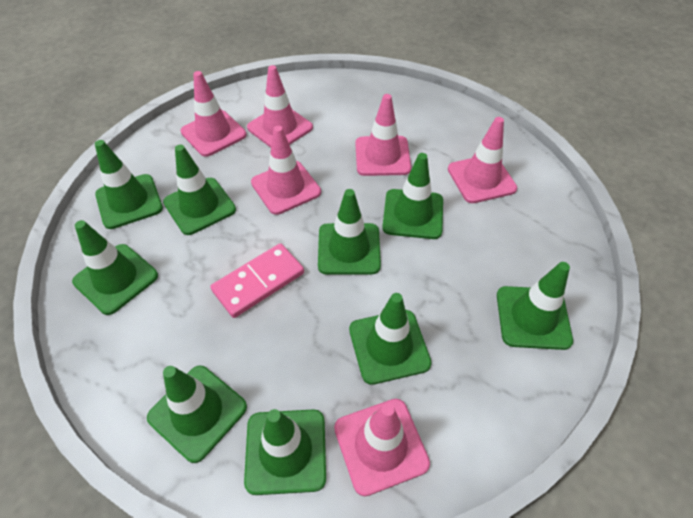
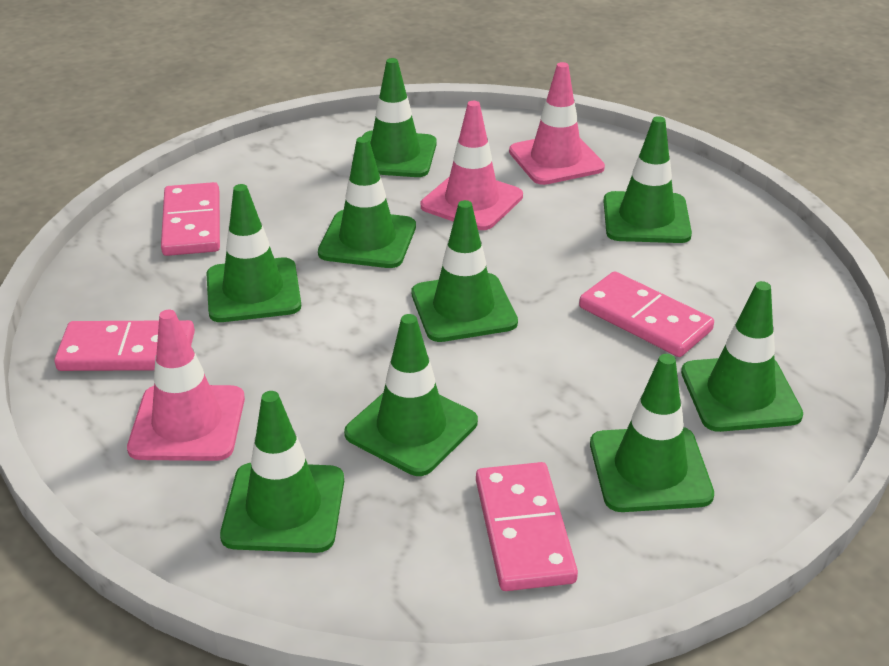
pink domino: [210,243,304,318] = 1 -> [54,320,195,371] [161,182,220,256] [476,462,578,591] [579,271,714,357] = 4
pink traffic cone: [180,71,246,157] [247,65,313,148] [251,126,321,215] [334,399,430,496] [355,94,411,176] [448,117,517,203] = 6 -> [127,310,245,461] [421,101,523,230] [509,62,605,185] = 3

